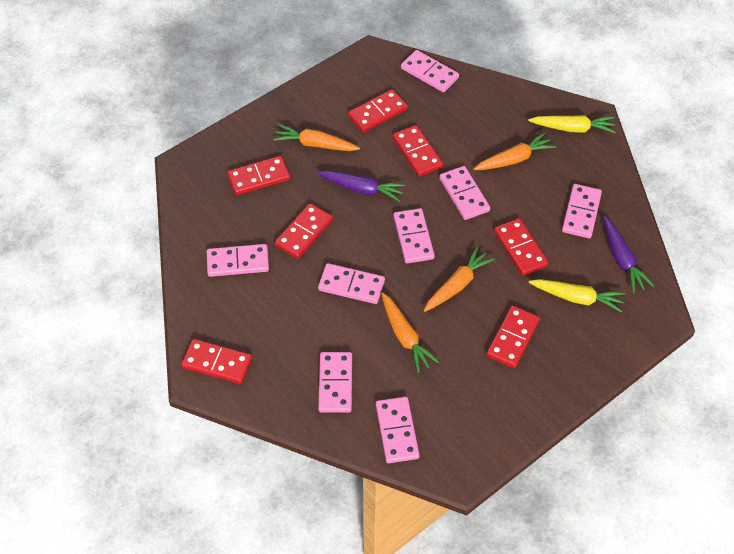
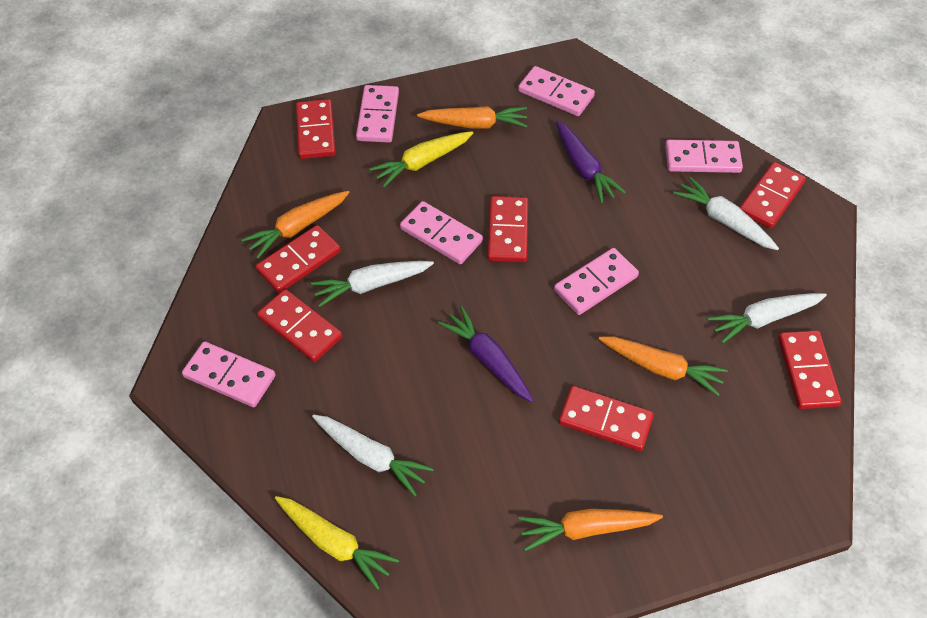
pink domino: [207,244,269,277] [318,263,385,304] [318,352,352,413] [376,397,420,463] [393,208,435,264] [401,50,459,92] [439,166,490,220] [562,184,602,238] = 8 -> [182,341,275,407] [356,85,399,143] [400,201,483,264] [518,66,595,116] [554,248,639,315] [665,140,743,173] = 6
white carrot: none = 0 -> [311,261,434,307] [312,415,434,496] [673,177,779,250] [708,293,827,344] = 4

